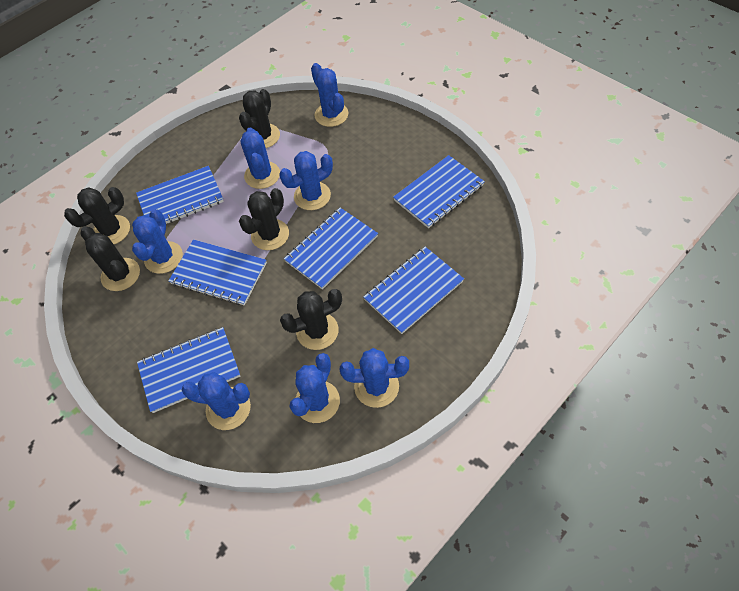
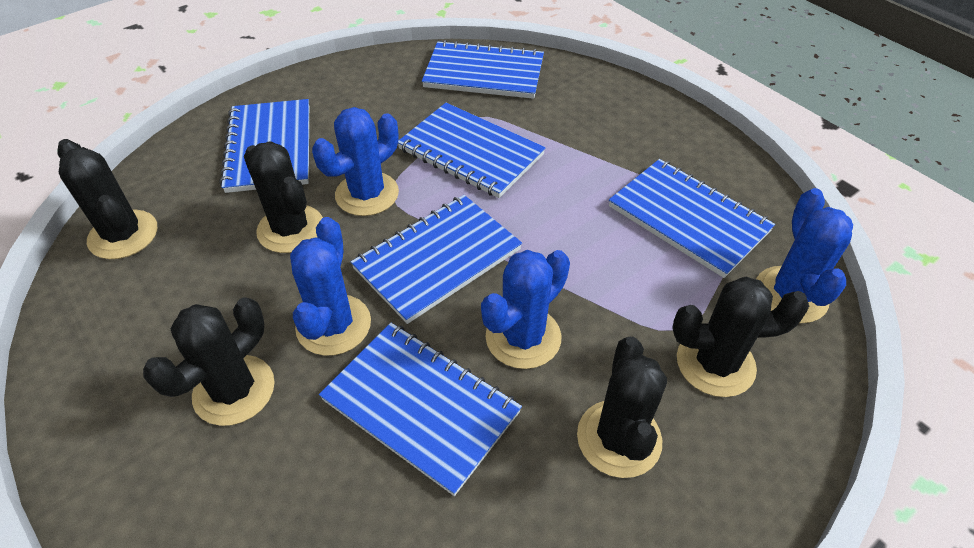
blue cactus: [132,209,183,274] [182,372,251,430] [241,128,280,189] [279,151,333,210] [289,353,340,423] [311,63,348,127] [340,348,409,408] = 7 -> [290,217,371,356] [312,107,399,216] [481,250,570,369] [756,188,853,323] = 4

